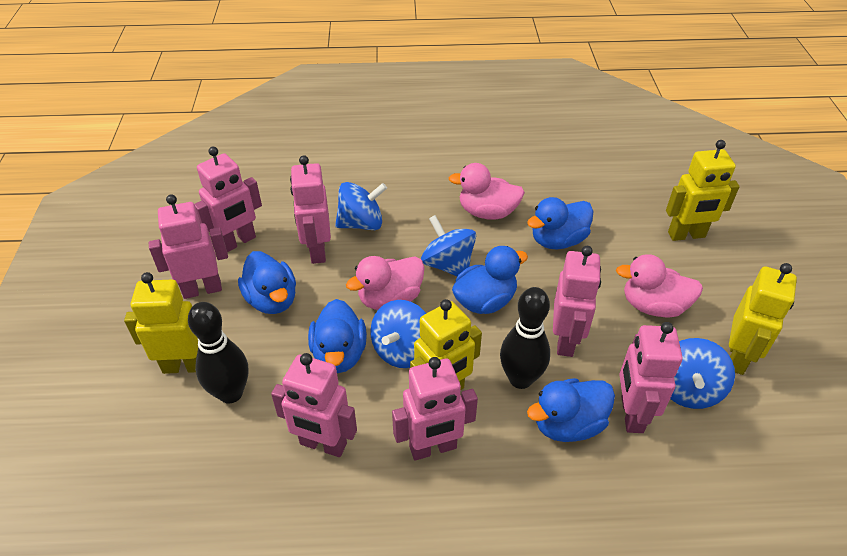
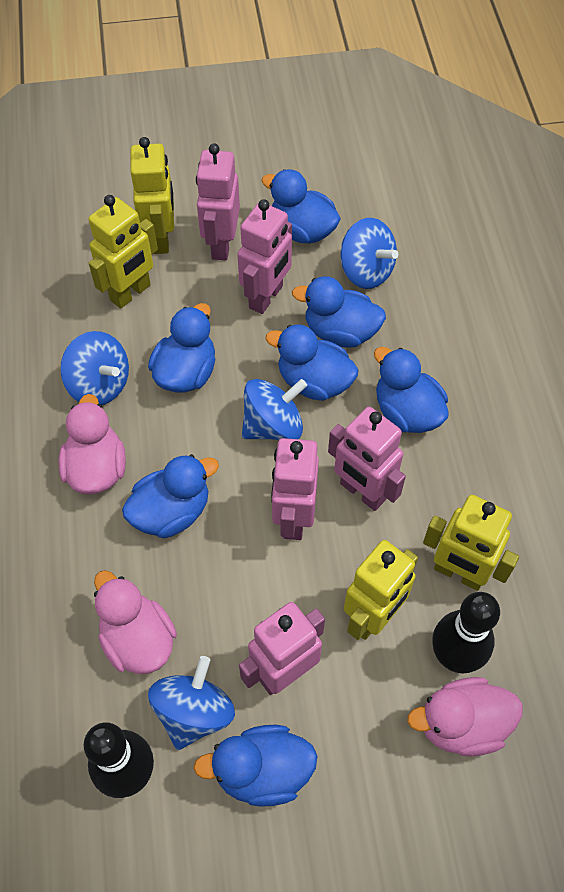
blue duck: [238,251,296,314] [308,299,367,373] [452,246,528,314] [527,197,593,249] [527,378,615,442] = 5 -> [122,454,219,538] [148,303,215,393] [193,725,318,807] [261,169,341,244] [266,324,359,401] [292,276,386,348] [374,347,449,433] = 7
pink robot: [149,195,228,299] [194,147,262,252] [271,353,357,457] [290,155,331,264] [392,357,478,461] [553,246,601,357] [619,322,683,433] = 7 -> [196,144,240,261] [237,199,292,314] [239,602,325,695] [271,438,319,540] [328,407,406,511] = 5

